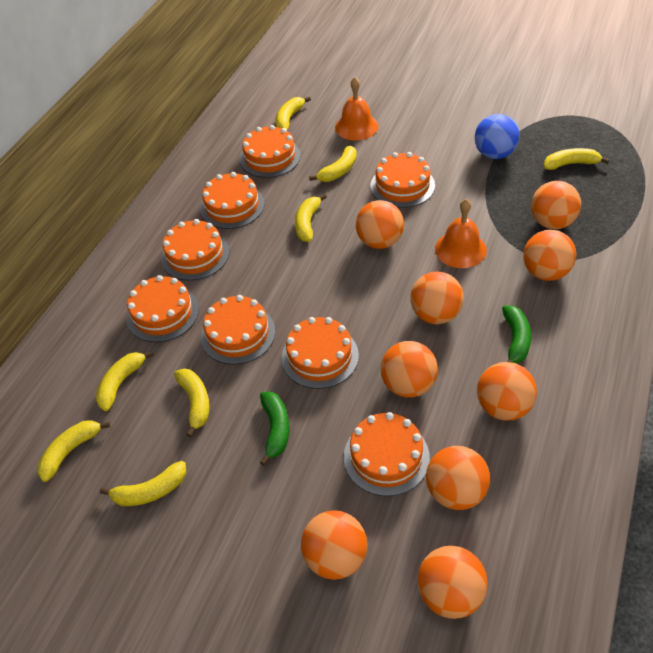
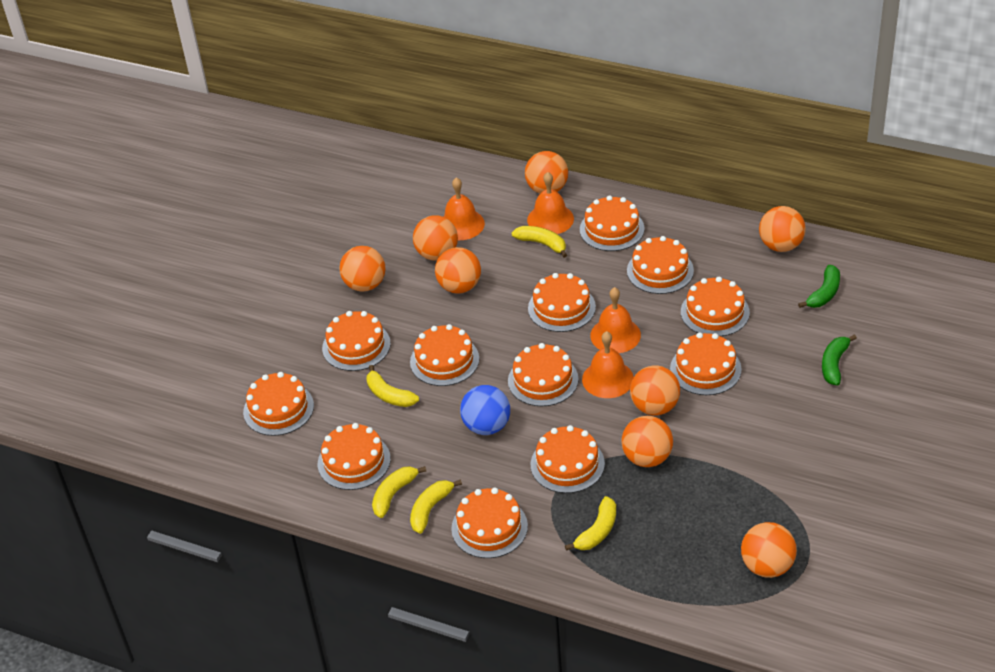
orange ball: [301,510,367,580] [356,200,404,249] [381,341,438,398] [410,271,464,324] [418,546,488,619] [426,446,490,510] [477,362,537,421] [523,230,576,281] [531,181,581,229] = 9 -> [339,246,386,292] [413,215,458,260] [435,247,481,293] [525,151,568,194] [621,416,673,467] [630,365,680,416] [741,522,797,578] [759,206,806,252] = 8
orange bell: [335,77,378,141] [435,199,487,268] = 2 -> [443,177,485,240] [527,172,574,234] [582,331,634,398] [590,287,641,353] = 4
orange cake: [126,275,199,342] [161,219,229,281] [200,172,265,229] [201,295,275,365] [240,125,301,178] [282,317,359,389] [344,412,430,496] [370,152,435,208] = 8 -> [243,372,314,436] [318,423,391,490] [322,311,391,371] [410,324,479,386] [451,488,528,558] [508,343,579,406] [528,273,596,332] [531,425,605,493] [580,195,644,251] [627,236,694,294] [670,333,742,395] [681,277,750,336] = 12
yellow banana: [37,420,110,482] [96,351,154,411] [100,461,186,506] [174,368,210,437] [275,97,311,130] [295,194,327,242] [309,146,357,182] [544,148,610,170] = 8 -> [367,365,419,407] [372,466,426,518] [410,479,462,534] [512,226,567,258] [565,496,616,551] = 5

